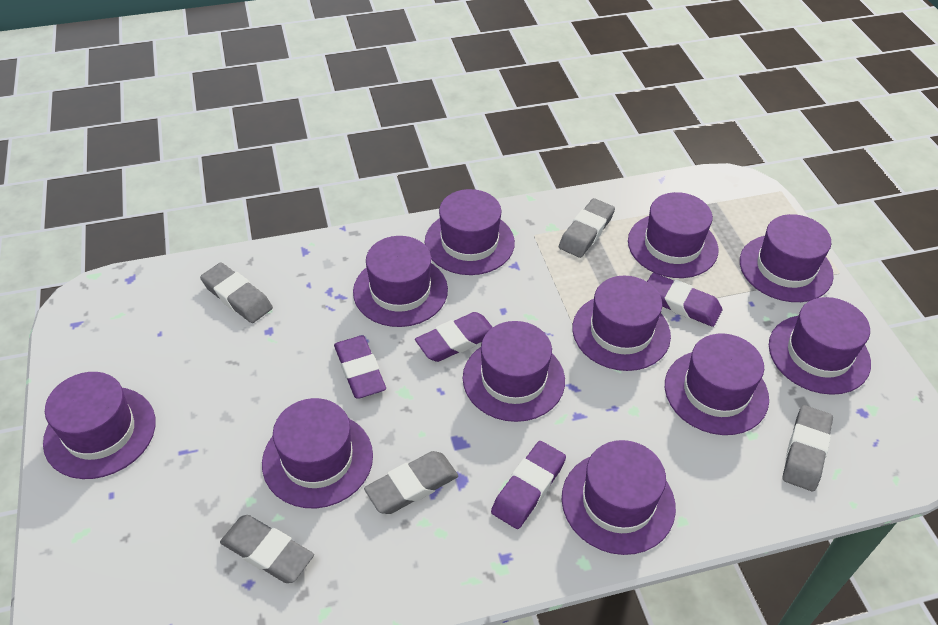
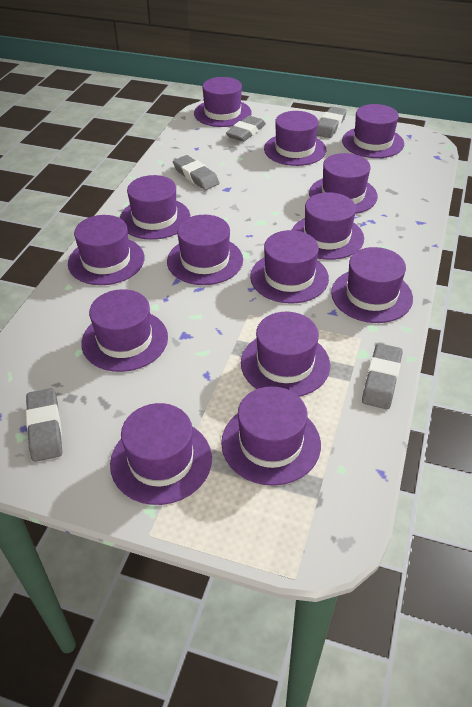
purple eraser: [334,335,386,399] [415,312,493,362] [491,441,566,529] [647,273,722,327] = 4 -> none = 0
purple hat: [43,372,156,479] [262,398,373,508] [353,236,448,327] [425,189,515,275] [463,321,565,422] [562,440,676,555] [572,276,671,371] [628,192,719,278] [665,334,769,435] [740,214,834,302] [769,297,871,395] = 11 -> [68,215,144,285] [81,289,168,372] [110,403,212,505] [120,175,190,240] [167,215,243,285] [194,77,251,127] [221,386,321,486] [241,312,330,397] [250,230,329,304] [264,111,326,166] [292,192,364,260] [309,153,378,214] [331,247,413,323] [342,104,404,158] = 14

